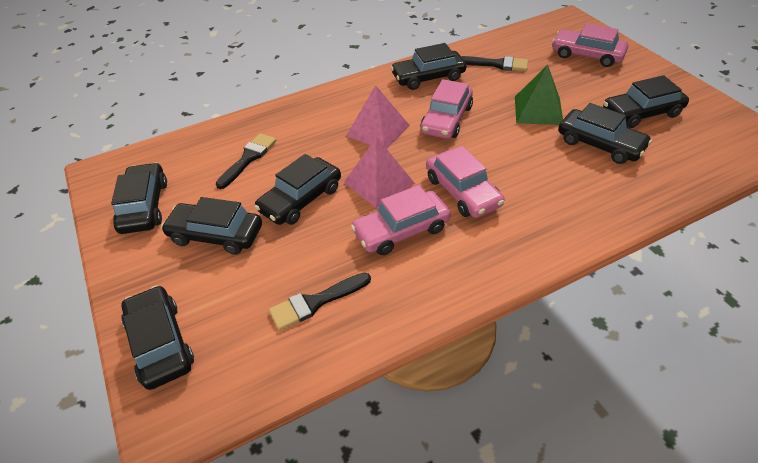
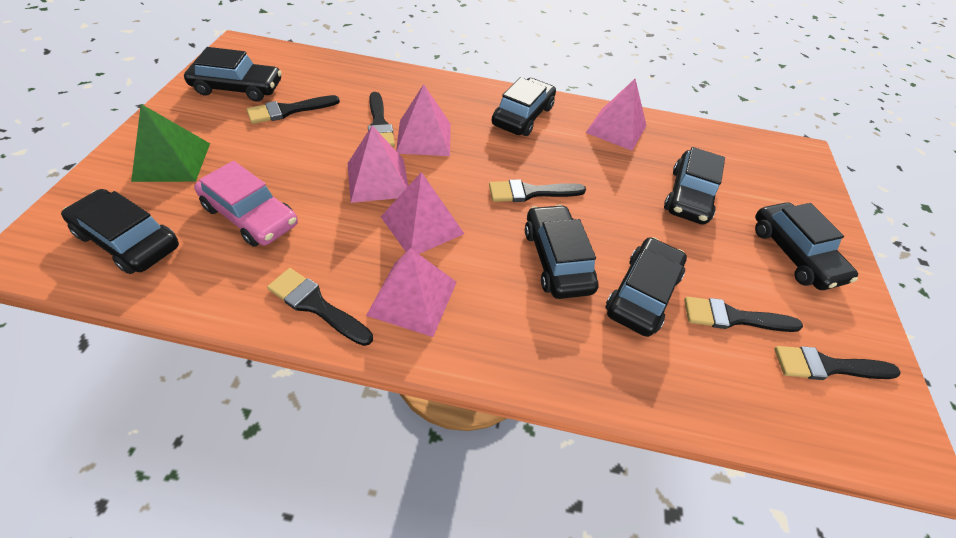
black brush: [216,133,276,189] [269,273,371,330] [461,56,528,71] = 3 -> [247,95,340,124] [267,268,373,346] [368,92,395,147] [489,179,586,202] [684,297,803,332] [774,346,901,380] = 6
pink car: [351,185,451,255] [420,79,473,139] [426,146,505,218] [552,23,628,67] = 4 -> [194,161,298,247] = 1
pink pyramid: [344,137,415,209] [346,85,410,149] = 2 -> [348,125,408,203] [366,248,457,337] [381,172,464,254] [396,84,451,156] [586,79,647,151] = 5

